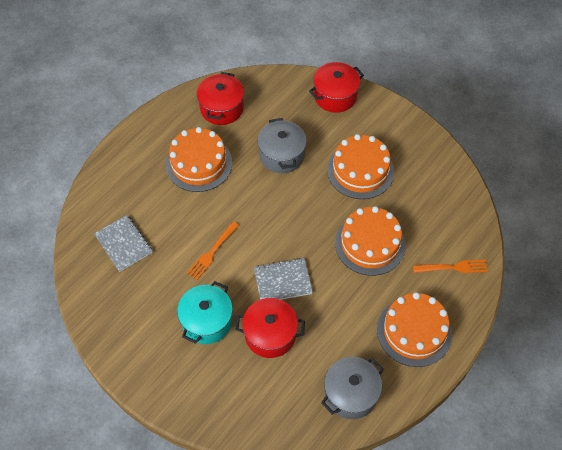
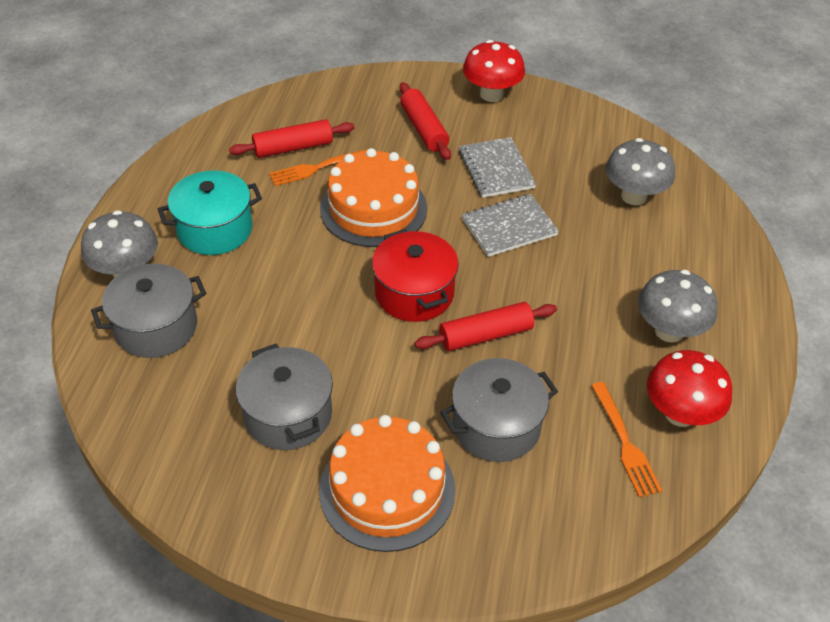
grey mushroom: none = 0 -> [81,210,158,278] [606,138,675,205] [638,270,717,343] = 3
grey pot: [258,118,307,173] [321,357,384,419] = 2 -> [91,263,206,358] [236,344,333,450] [440,358,558,462] = 3
orange cake: [166,127,232,192] [327,134,394,199] [335,206,406,276] [377,292,452,367] = 4 -> [319,415,455,552] [320,148,427,247] = 2
red mushroom: none = 0 -> [463,40,525,102] [647,350,732,427] = 2
red pot: [197,72,244,125] [235,298,305,358] [309,62,364,113] = 3 -> [372,229,459,322] = 1
red rolling pin: none = 0 -> [229,119,354,158] [400,82,451,160] [414,302,557,351] = 3

